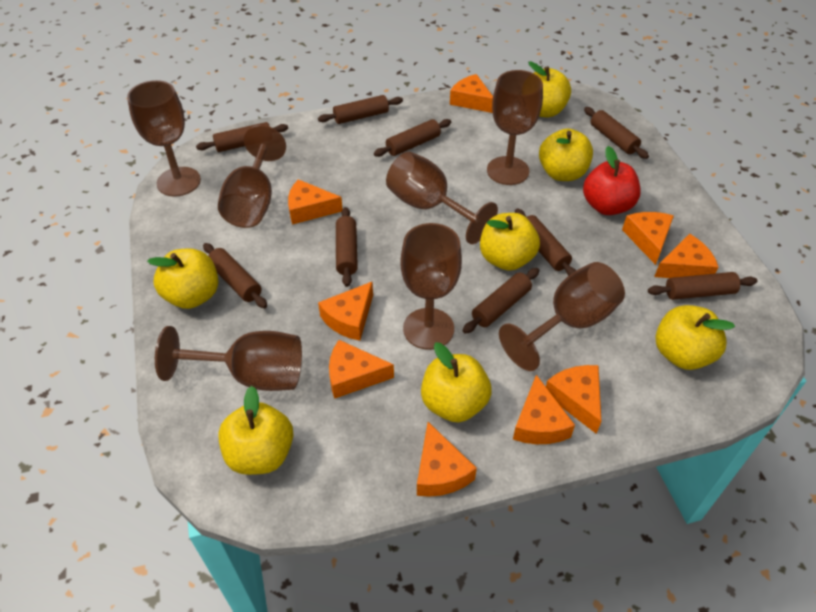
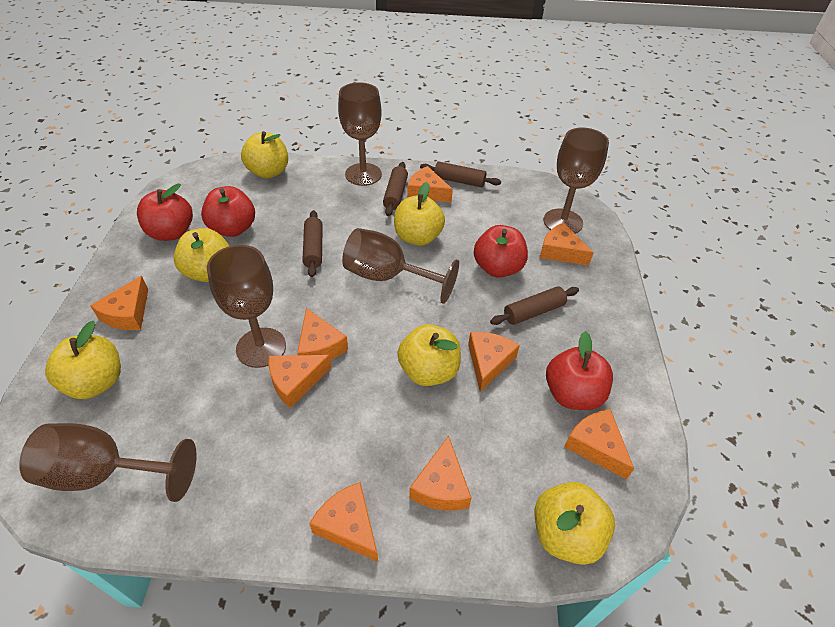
brown goblet: [127,80,201,197] [155,326,302,391] [218,125,286,228] [386,152,498,244] [400,223,462,350] [487,70,543,185] [499,262,625,371] = 7 -> [19,423,197,502] [207,245,286,368] [338,82,382,186] [342,228,459,304] [544,128,609,234] = 5
brown rolling pin: [196,122,288,152] [203,243,267,308] [318,95,403,124] [336,207,358,287] [374,119,451,157] [463,268,539,334] [515,208,576,276] [584,107,649,159] [648,272,758,300] = 9 -> [302,210,323,277] [383,162,408,216] [420,161,501,187] [490,286,579,325] = 4
red apple: [583,146,641,215] = 1 -> [137,184,193,241] [201,186,255,237] [474,225,528,278] [546,331,613,410] = 4
yellow apple: [147,248,218,309] [218,386,294,475] [421,342,492,422] [480,213,540,271] [528,61,571,117] [539,128,593,181] [655,305,735,370] = 7 -> [45,321,121,399] [173,228,229,282] [241,131,288,179] [394,182,445,246] [397,324,461,386] [534,482,615,565] = 6

